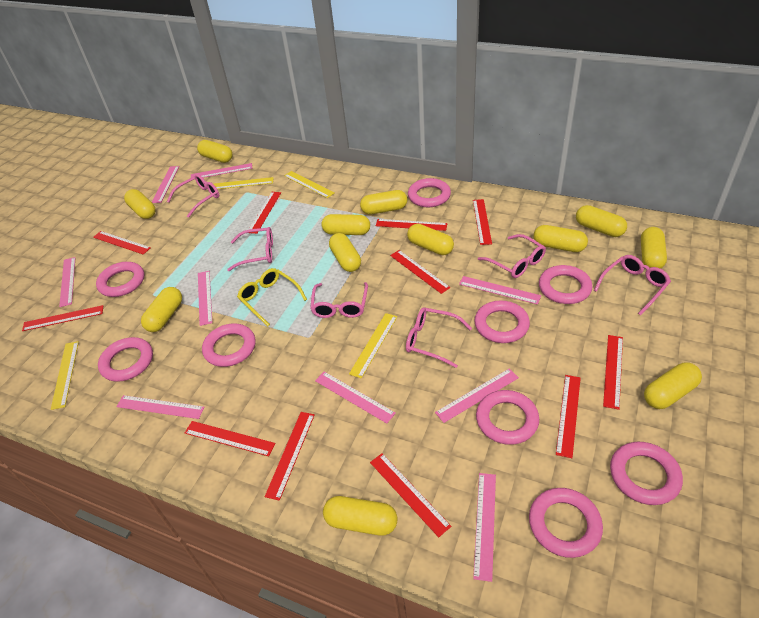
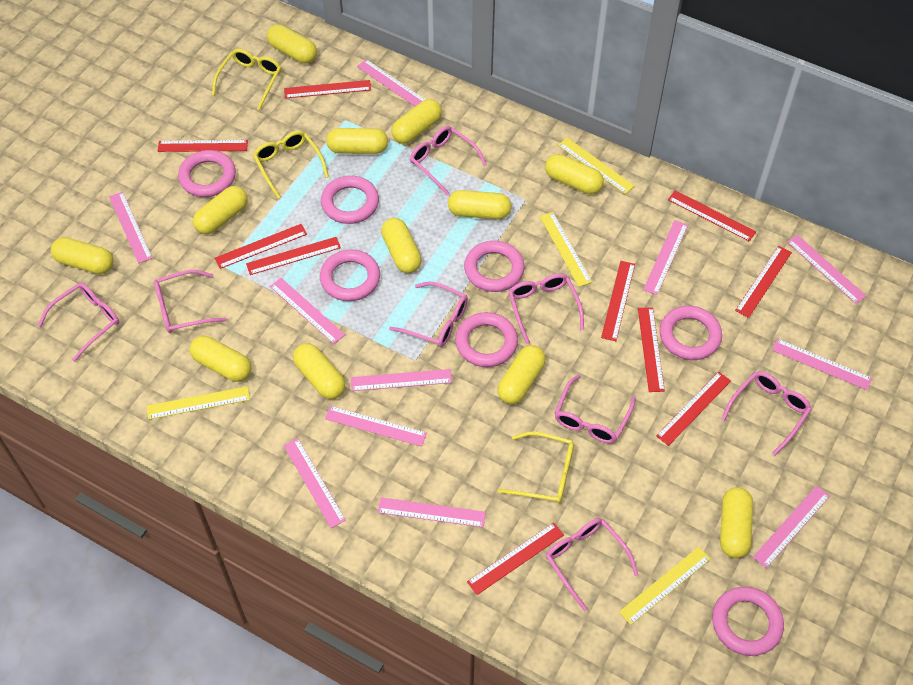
pink glasses: [167,174,219,218] [227,227,273,271] [310,282,368,318] [406,308,472,368] [478,234,546,278] [594,255,671,315] = 6 -> [38,283,119,362] [154,270,227,333] [389,282,468,347] [410,126,487,196] [508,274,584,344] [546,518,639,611] [555,374,635,443] [721,371,812,455] = 8
pink ring: [96,262,144,297] [98,337,153,382] [202,323,255,367] [408,178,451,207] [474,300,530,343] [476,390,539,445] [529,488,603,558] [539,265,593,304] [610,442,683,505] = 9 -> [178,150,236,197] [320,250,380,301] [321,176,379,224] [455,312,518,367] [464,241,524,292] [659,306,722,360] [712,587,784,656] = 7
pink ruler: [59,257,76,307] [116,395,205,419] [152,166,179,203] [191,163,252,178] [198,271,212,326] [315,372,396,424] [435,368,519,423] [459,276,541,305] [473,473,496,582] = 9 -> [109,192,152,263] [270,278,345,344] [283,438,346,528] [325,406,427,447] [351,369,452,391] [357,59,426,106] [378,497,486,527] [643,220,688,295] [753,486,830,568] [772,338,872,390] [787,235,866,304] = 11
red ruler: [22,305,103,331] [93,231,151,255] [185,421,276,456] [249,192,281,234] [265,412,315,501] [370,453,451,537] [376,219,447,231] [390,250,450,294] [473,199,492,245] [556,375,581,458] [603,335,623,410] = 11 -> [158,140,248,152] [215,224,307,269] [246,237,341,275] [284,80,371,99] [467,522,564,595] [601,261,635,341] [638,307,665,392] [656,372,731,446] [668,190,756,242] [735,246,792,318] = 10
yellow glasses: [237,268,307,326] = 1 -> [212,49,282,110] [253,131,329,199] [498,432,574,503] = 3

